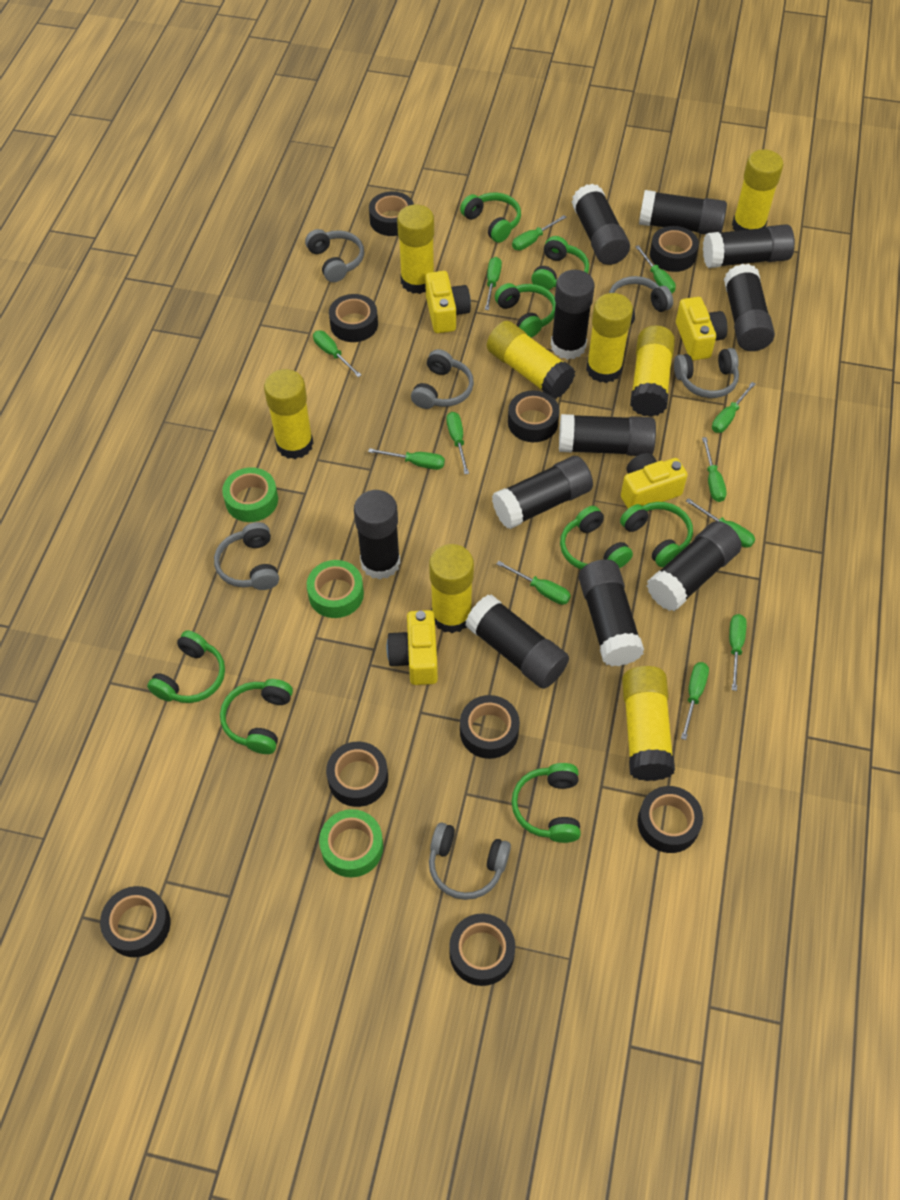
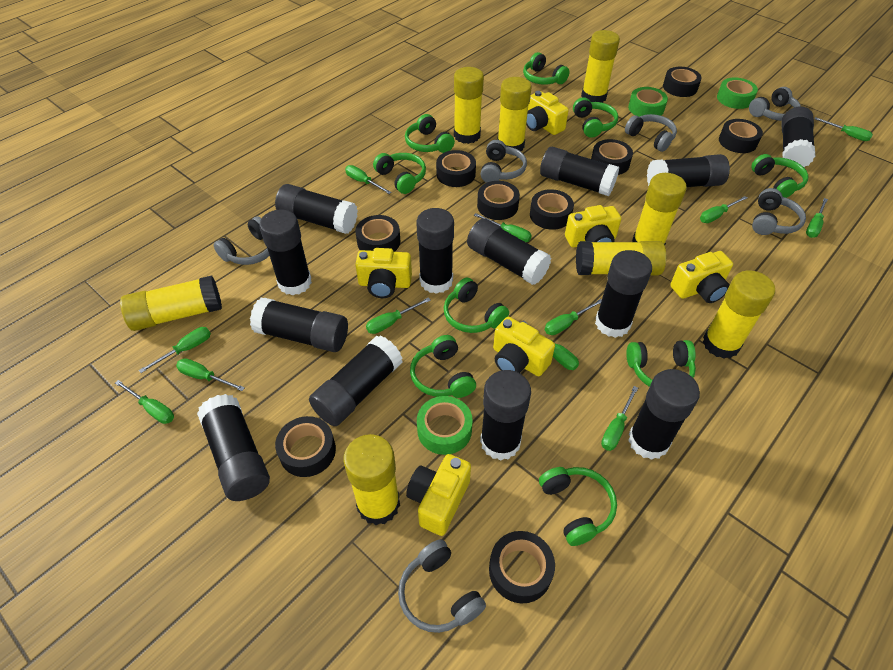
black glue stick: [354,490,400,580] [465,594,569,689] [492,456,593,529] [551,270,595,359] [559,414,656,456] [572,184,630,265] [579,559,644,666] [639,190,727,235] [647,521,742,611] [703,224,795,268] [724,264,775,351] = 11 -> [197,394,270,501] [250,298,348,352] [259,210,312,296] [275,184,358,234] [309,335,403,426] [416,208,454,294] [467,219,551,285] [480,370,531,461] [540,147,619,196] [595,250,652,338] [628,369,700,460] [647,154,730,187] [782,106,815,167] = 13
green headphones: [147,630,225,703] [220,679,293,754] [460,193,521,243] [495,283,556,338] [511,763,581,843] [531,236,589,290] [560,506,633,569] [620,502,693,567] = 8 -> [373,153,426,194] [405,114,455,153] [410,335,476,398] [444,278,509,333] [523,52,570,85] [539,467,617,546] [573,97,618,138] [626,340,696,387] [751,154,808,198] = 9
yellow camera: [387,610,438,685] [425,271,471,333] [621,453,687,509] [676,297,728,360] = 4 -> [355,248,412,298] [406,454,471,536] [493,317,555,376] [526,91,569,135] [565,205,621,247] [670,251,733,303] = 6

